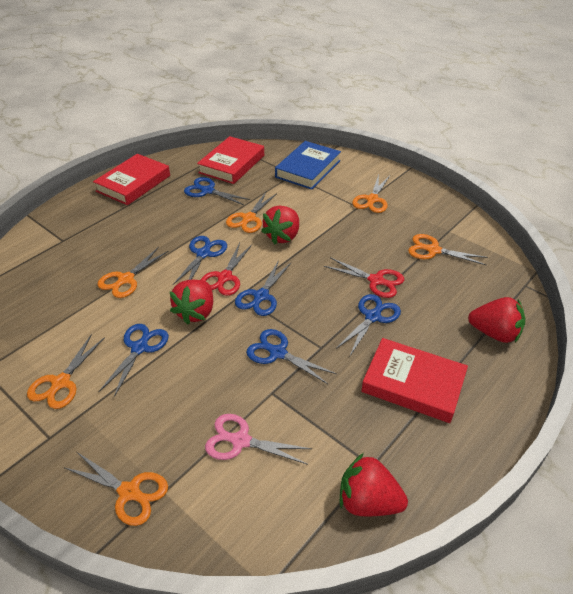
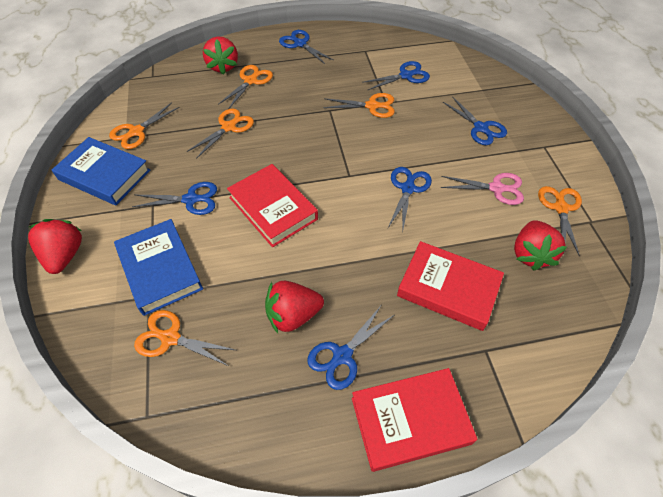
blue book: [275,141,341,190] = 1 -> [52,137,150,205] [114,219,203,316] = 2
red scissors: [201,243,252,296] [324,257,404,298] = 2 -> none = 0

